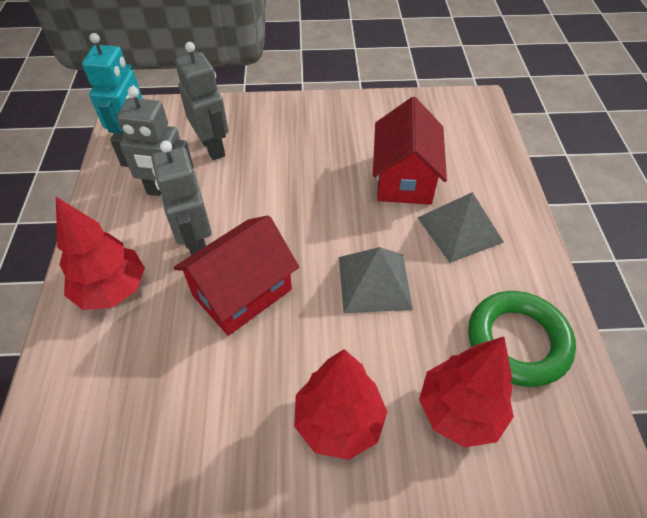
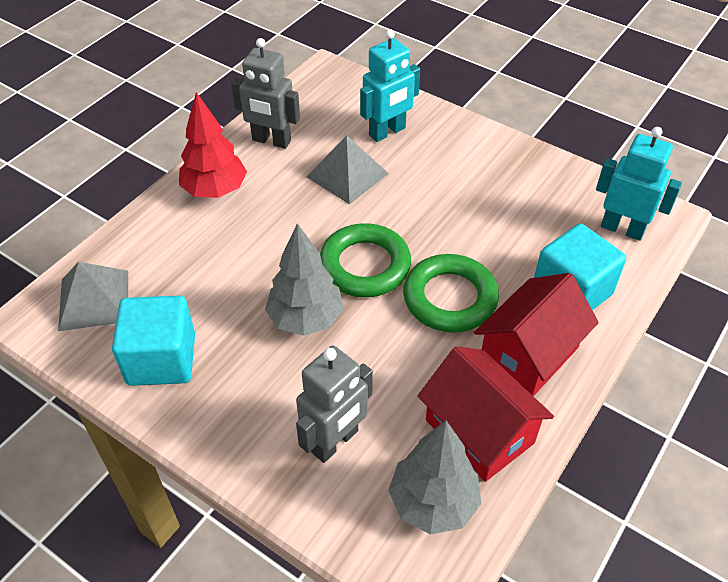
green ring: [468,291,576,387] = 1 -> [320,223,411,297] [403,254,499,333] = 2
grey robot: [110,86,194,196] [152,141,212,255] [175,42,229,160] = 3 -> [231,38,300,149] [296,346,373,463] = 2
grey tree: none = 0 -> [265,223,344,336] [388,420,481,535] = 2
red tree: [56,197,145,310] [294,349,387,460] [419,337,514,448] = 3 -> [179,92,247,198] = 1
turquoise cube: none = 0 -> [112,296,195,386] [534,223,626,310] = 2
turquoise robot: [82,33,143,134] = 1 -> [360,29,420,142] [596,127,682,241] = 2

